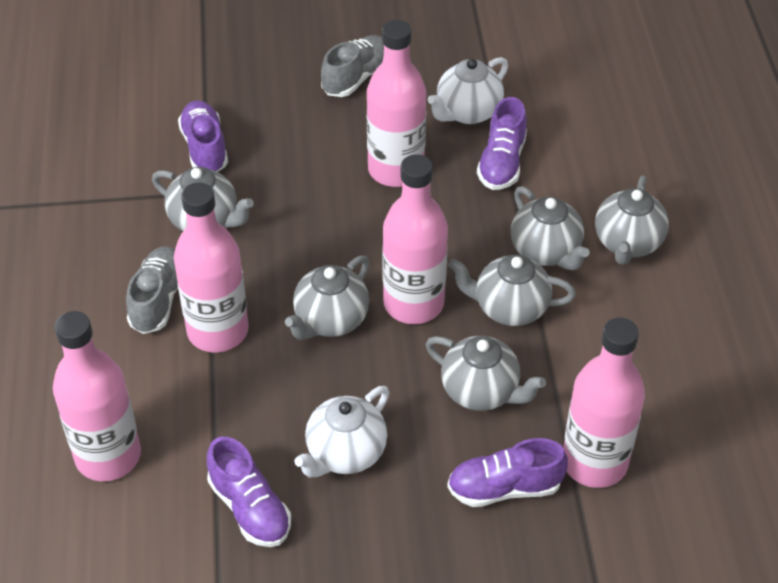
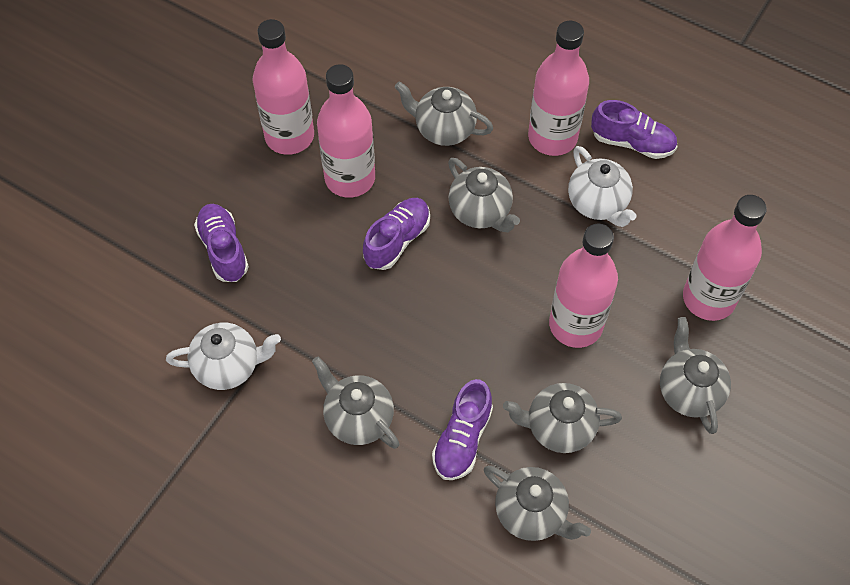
grey shoe: [126,246,178,334] [321,35,384,97] = 2 -> none = 0

